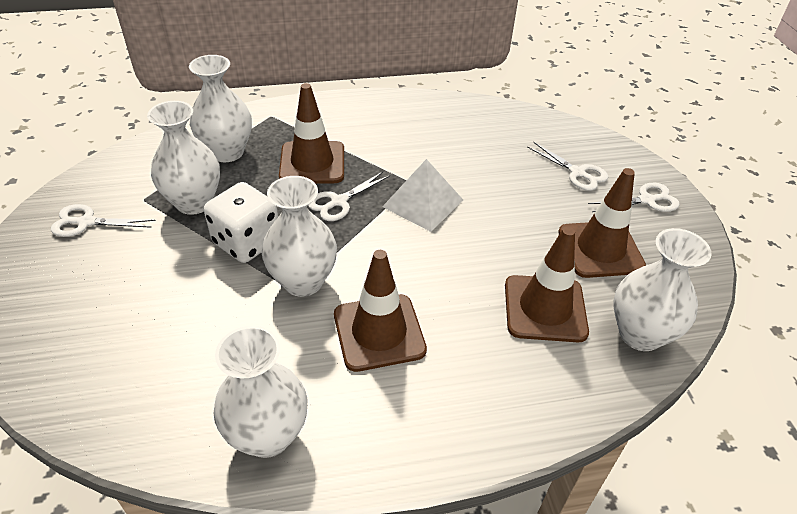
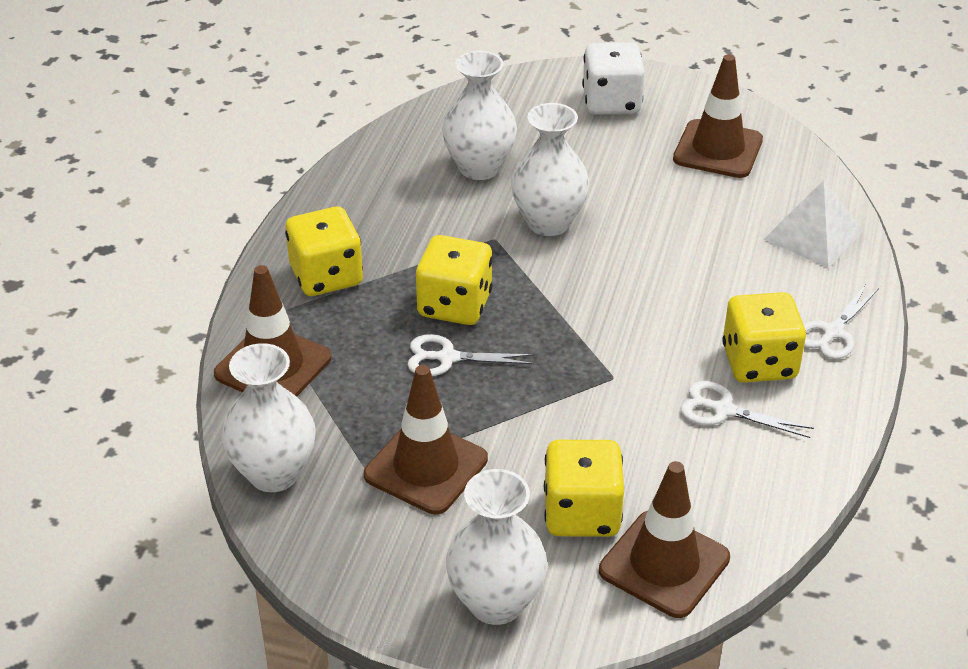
white scissors: [51,204,156,237] [308,172,390,221] [527,142,608,191] [588,183,680,212] = 4 -> [408,334,534,376] [680,381,814,438] [803,284,879,359] = 3
white vase: [147,101,220,215] [189,55,252,162] [214,326,307,458] [261,176,337,297] [614,228,712,351] = 5 -> [221,343,316,492] [442,51,517,180] [446,469,547,625] [511,103,589,236] = 4
yellow dice: none = 0 -> [285,206,363,296] [416,235,493,325] [544,440,624,537] [722,292,806,383] = 4

